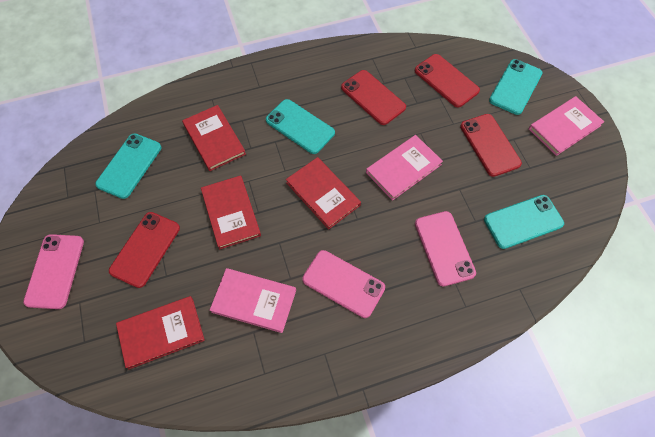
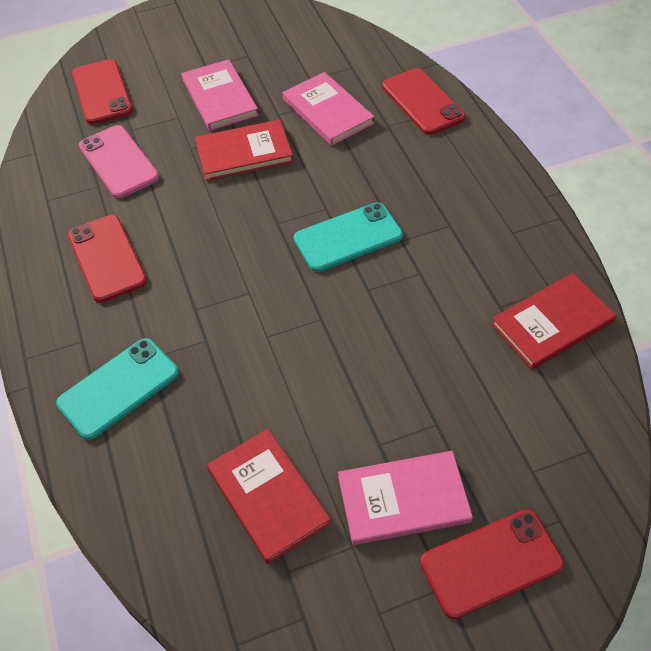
pink phone: [23,234,84,309] [302,250,385,318] [415,211,476,286] = 3 -> [79,125,159,198] = 1
red book: [116,296,205,369] [182,105,246,171] [201,175,261,250] [286,157,361,230] = 4 -> [195,120,293,181] [207,429,331,564] [491,273,616,370] = 3
turquoise phone: [95,133,161,199] [266,99,335,154] [484,195,564,249] [489,59,543,115] = 4 -> [56,338,179,440] [294,202,403,272] = 2

